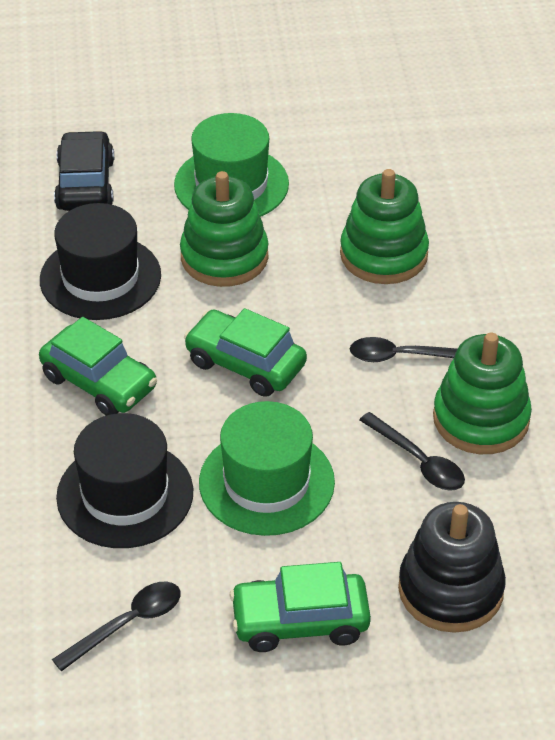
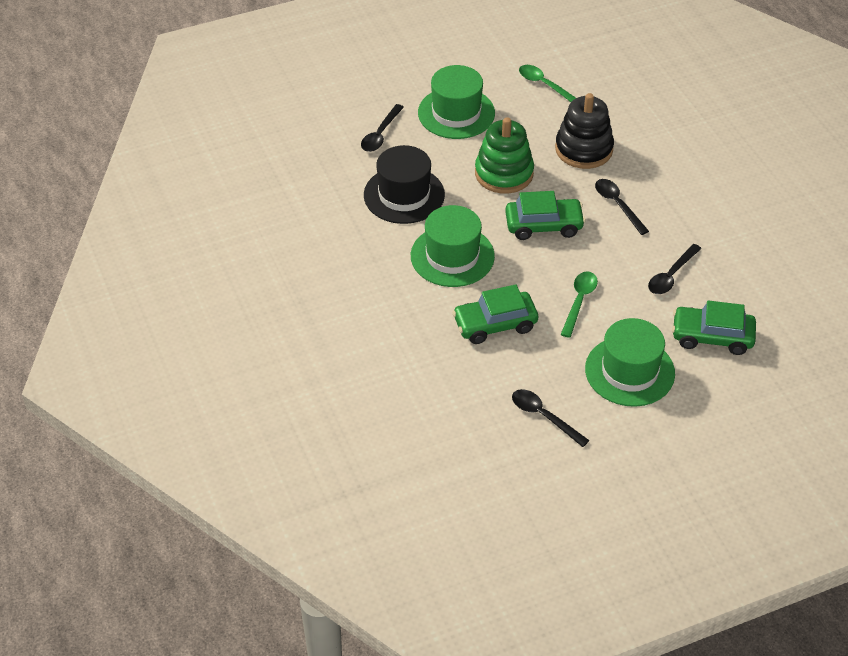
black car: [54,131,114,211] = 1 -> none = 0
black hat: [40,203,161,320] [56,413,193,548] = 2 -> [364,145,445,224] = 1
black spoon: [52,582,180,671] [350,337,457,362] [360,412,465,491] = 3 -> [361,104,404,152] [512,389,589,447] [595,179,649,235] [648,244,702,294] = 4
green hat: [174,113,289,217] [199,401,335,536] = 2 -> [411,205,495,287] [418,65,495,139] [585,318,675,407] = 3
green spoon: none = 0 -> [519,65,576,102] [561,271,598,338] = 2
green stacking toy: [180,171,268,287] [340,169,429,284] [433,333,532,454] = 3 -> [475,117,534,194] = 1

